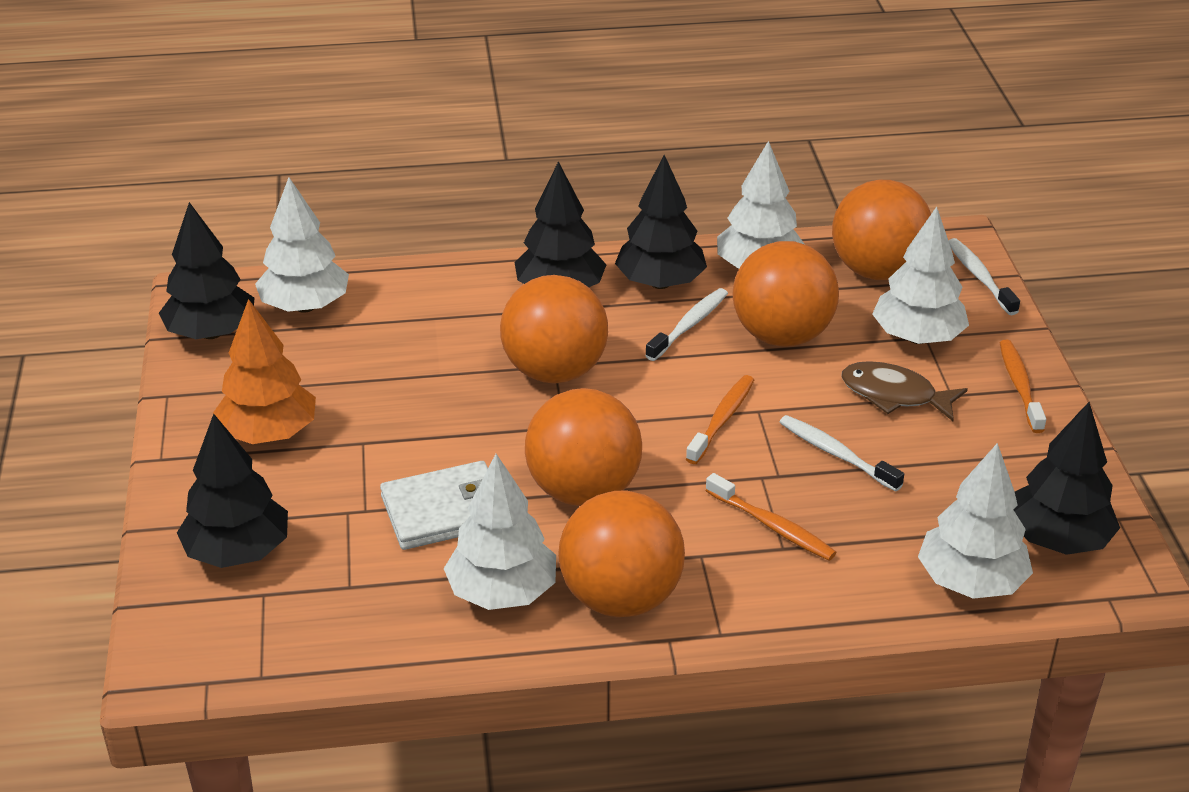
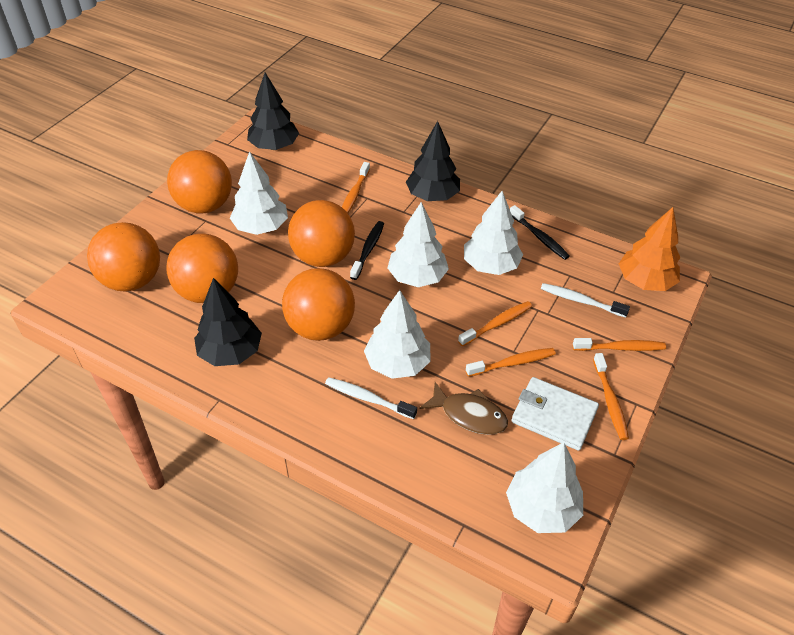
black toothbrush: none = 0 -> [350,221,384,280] [510,205,570,260] = 2
black tree: [159,202,254,339] [177,414,288,568] [515,161,607,287] [615,155,707,289] [1014,402,1120,555] = 5 -> [194,278,262,366] [247,73,299,150] [406,121,460,201] = 3
orange toothbrush: [686,375,754,464] [706,473,837,561] [999,340,1046,433] = 3 -> [342,162,370,213] [458,301,532,346] [466,348,556,377] [573,338,666,351] [593,353,629,440] = 5
white toothbrush: [645,288,728,361] [780,415,904,492] [948,238,1020,315] = 3 -> [325,377,417,419] [541,283,630,318] = 2

